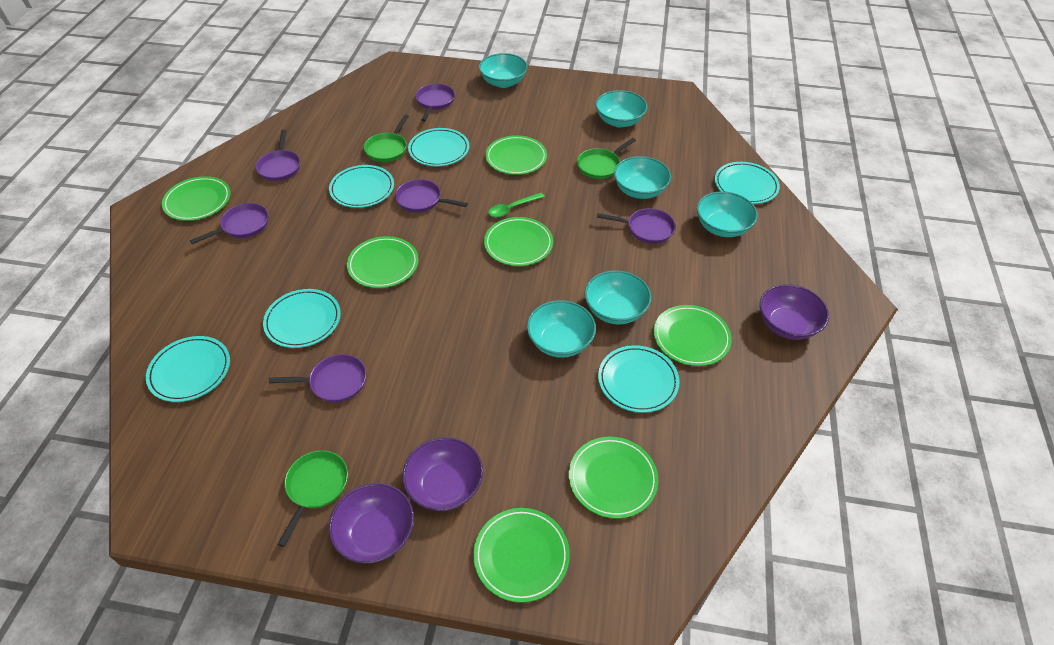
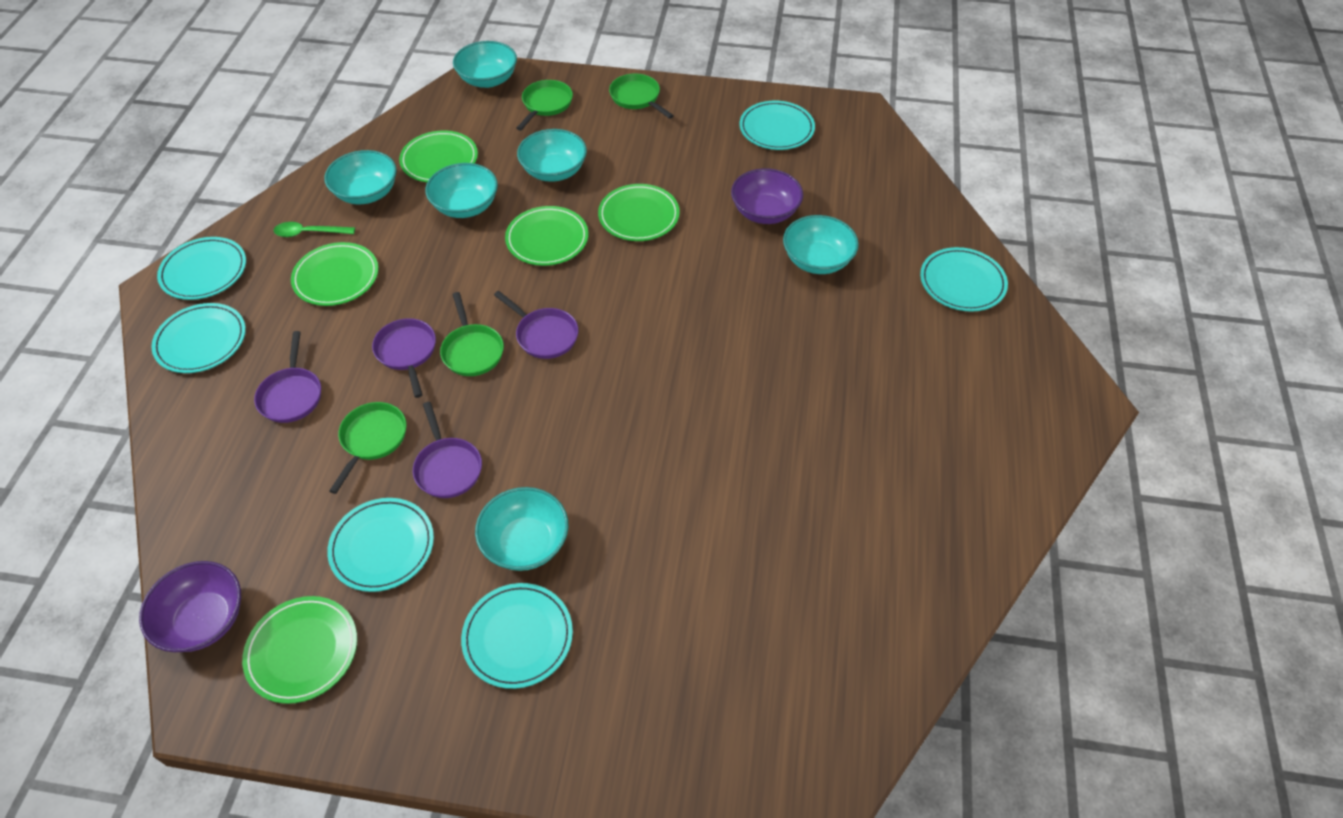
green pan: [277,450,348,547] [364,115,409,162] [577,138,636,179] = 3 -> [329,402,406,494] [440,292,504,376] [516,80,573,131] [609,74,674,119] = 4
green plate: [162,176,231,221] [347,236,419,288] [473,508,570,603] [484,217,553,266] [486,135,547,175] [569,437,658,519] [654,305,732,366] = 7 -> [242,596,357,704] [291,242,379,306] [399,130,478,182] [505,206,588,266] [598,184,680,241] = 5
purple bowl: [328,483,414,564] [402,437,483,511] [760,284,829,340] = 3 -> [139,561,241,652] [731,168,803,224] = 2
purple pan: [190,203,269,244] [256,130,300,181] [269,354,366,403] [395,179,468,213] [415,84,455,122] [597,208,676,244] = 6 -> [254,331,321,423] [372,318,436,398] [413,402,482,498] [494,291,578,359] = 4

